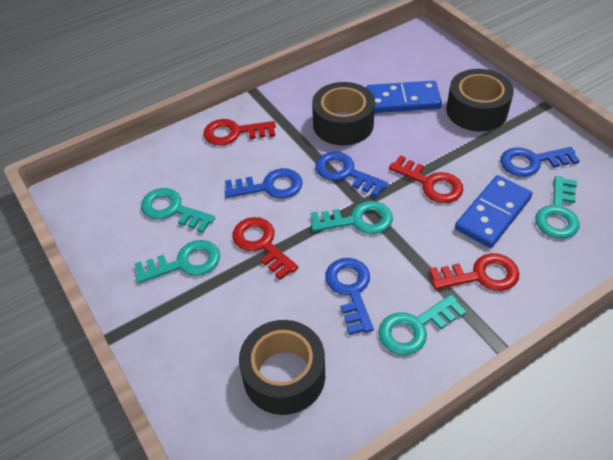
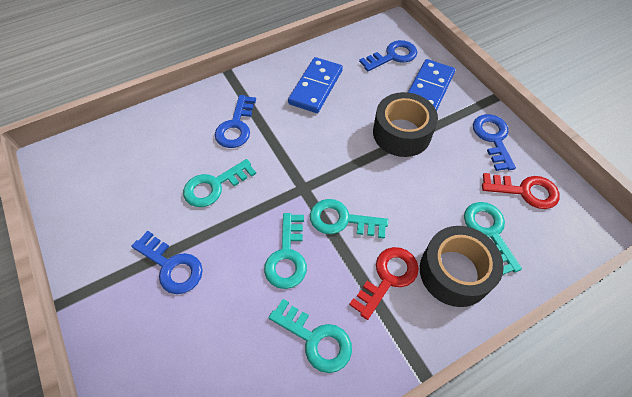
black tape: [239,320,325,415] [312,82,375,146] [446,69,514,131] = 3 -> [373,92,438,157] [420,226,504,307] = 2
red key: [203,119,276,145] [232,217,298,280] [389,155,463,203] [429,253,519,291] = 4 -> [349,247,419,320] [482,173,560,209] = 2

